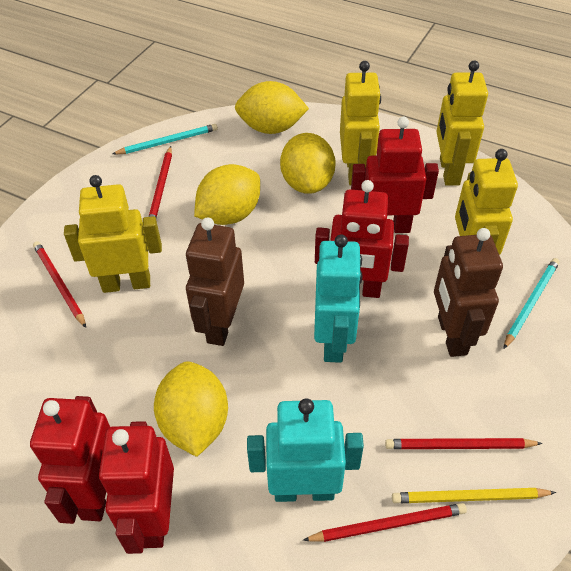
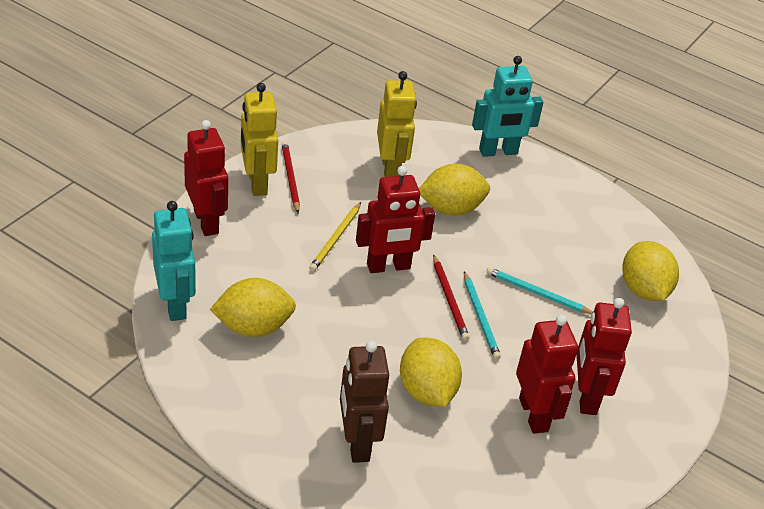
brown robot: [186,217,244,346] [434,228,503,357] = 2 -> [340,341,389,463] = 1
red pencil: [33,241,86,328] [149,146,172,218] [303,503,467,542] [385,438,543,449] = 4 -> [281,141,300,213] [433,254,470,341] = 2
yellow robot: [64,175,162,293] [340,61,381,186] [436,61,488,186] [455,149,518,255] = 4 -> [241,83,278,196] [377,71,417,177] = 2

